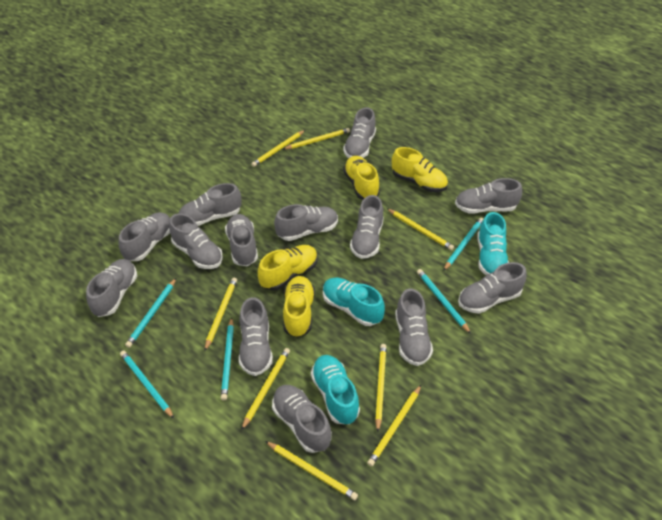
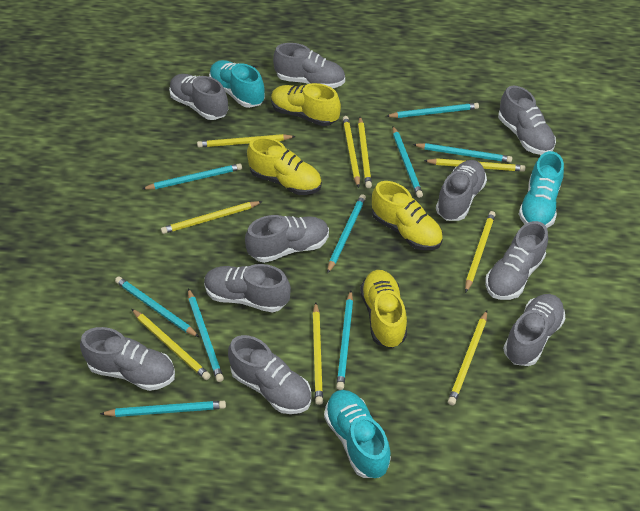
grey shoe: [86,259,137,317] [119,212,170,261] [169,213,223,269] [179,183,242,226] [225,214,258,266] [239,297,273,376] [272,385,331,453] [274,204,338,241] [343,108,376,158] [350,195,384,259] [395,288,433,366] [455,178,522,213] [458,262,527,314] = 13 -> [80,327,175,391] [169,74,228,120] [204,264,291,313] [228,335,311,414] [245,215,329,263] [273,43,345,88] [436,160,487,221] [485,221,548,300] [498,86,556,155] [503,294,565,366] = 10
turquoise pencil: [120,350,174,419] [125,278,176,348] [221,317,234,401] [417,269,471,334] [443,218,483,271] = 5 -> [100,401,226,417] [115,277,199,337] [142,163,242,190] [188,288,224,382] [327,194,366,274] [336,290,353,390] [386,103,479,118] [392,126,423,198] [413,143,512,162] = 9
yellow pencil: [205,278,237,351] [241,348,290,430] [251,130,305,167] [265,441,358,500] [283,128,350,149] [367,385,421,467] [375,344,387,432] [387,208,454,250] = 8 -> [132,309,211,380] [161,201,263,234] [197,134,296,147] [313,302,323,405] [343,116,360,188] [358,117,372,188] [424,158,525,172] [448,310,487,405] [465,211,496,293] = 9

